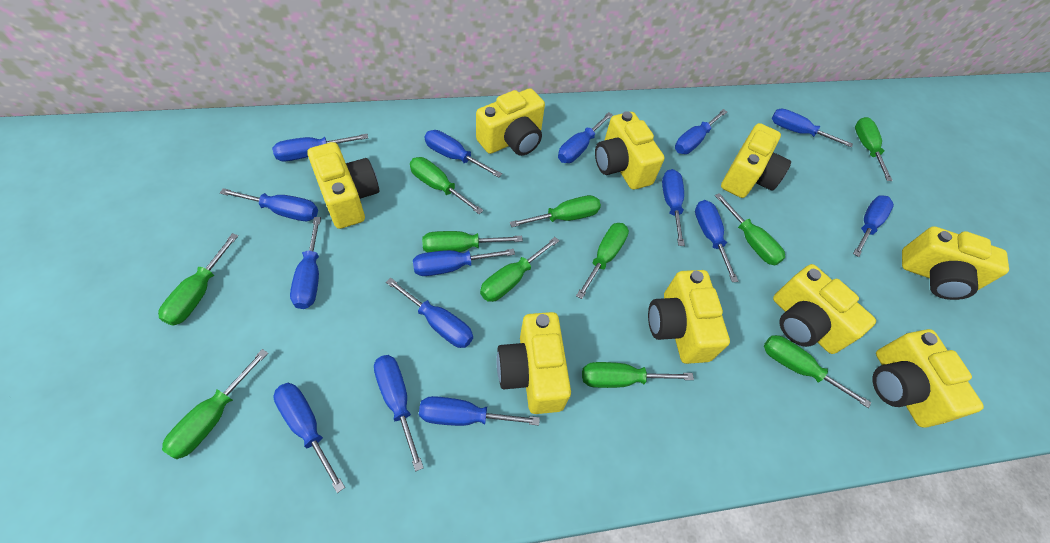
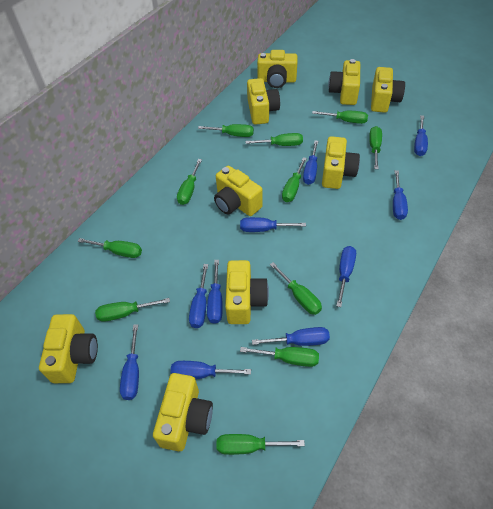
blue screwdriver: [220,188,318,221] [272,134,368,161] [273,383,345,493] [290,217,321,309] [374,355,424,471] [386,278,473,348] [413,249,515,276] [419,396,540,426] [424,130,502,178] [558,112,613,163] [662,169,685,246] [675,109,727,154] [695,200,738,282] [772,109,853,148] [853,195,894,257] = 15 -> [120,324,139,400] [171,361,251,379] [189,264,208,328] [207,260,223,324] [240,217,306,232] [252,327,330,346] [303,141,318,185] [336,246,356,307] [393,170,408,220] [414,115,428,156] = 10

